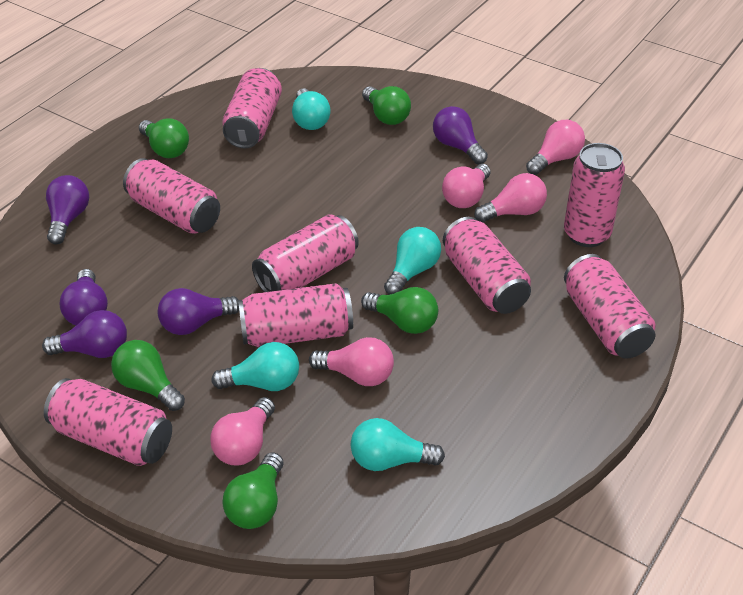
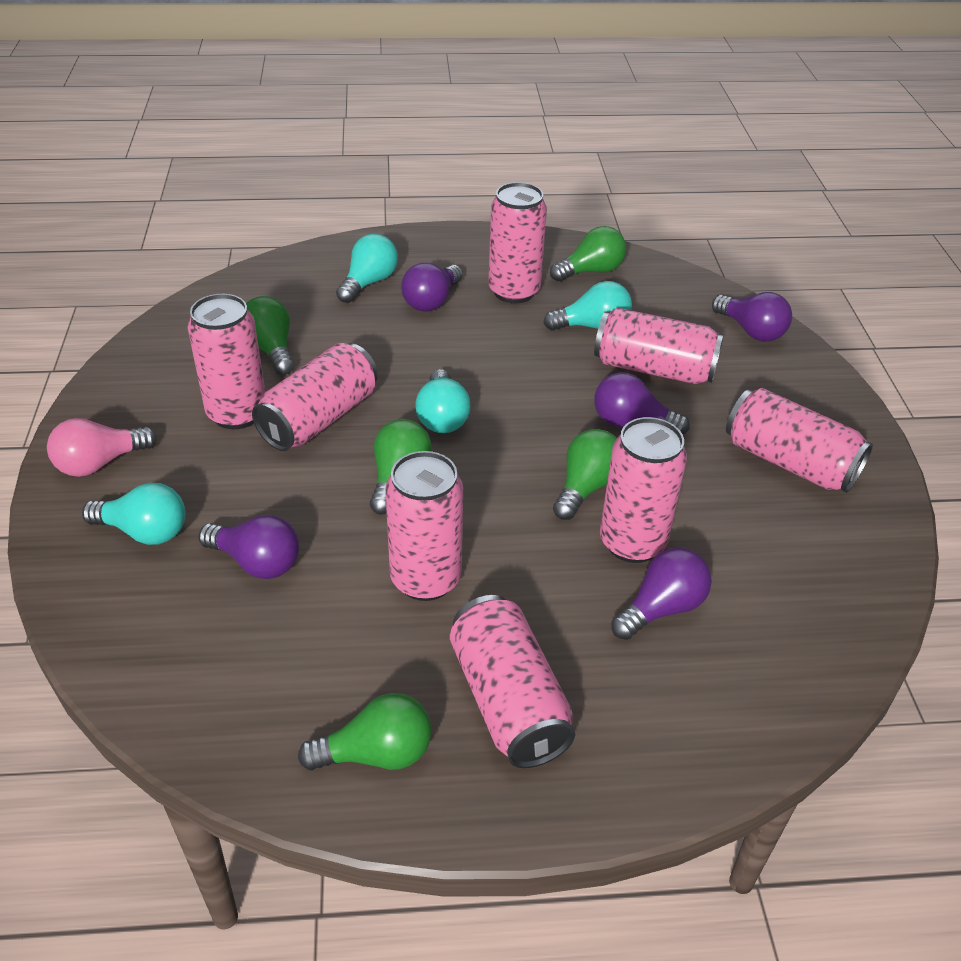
pink light bulb: [210,397,275,465] [309,337,394,386] [442,164,490,208] [474,173,547,223] [526,120,585,175] = 5 -> [47,418,157,477] = 1

